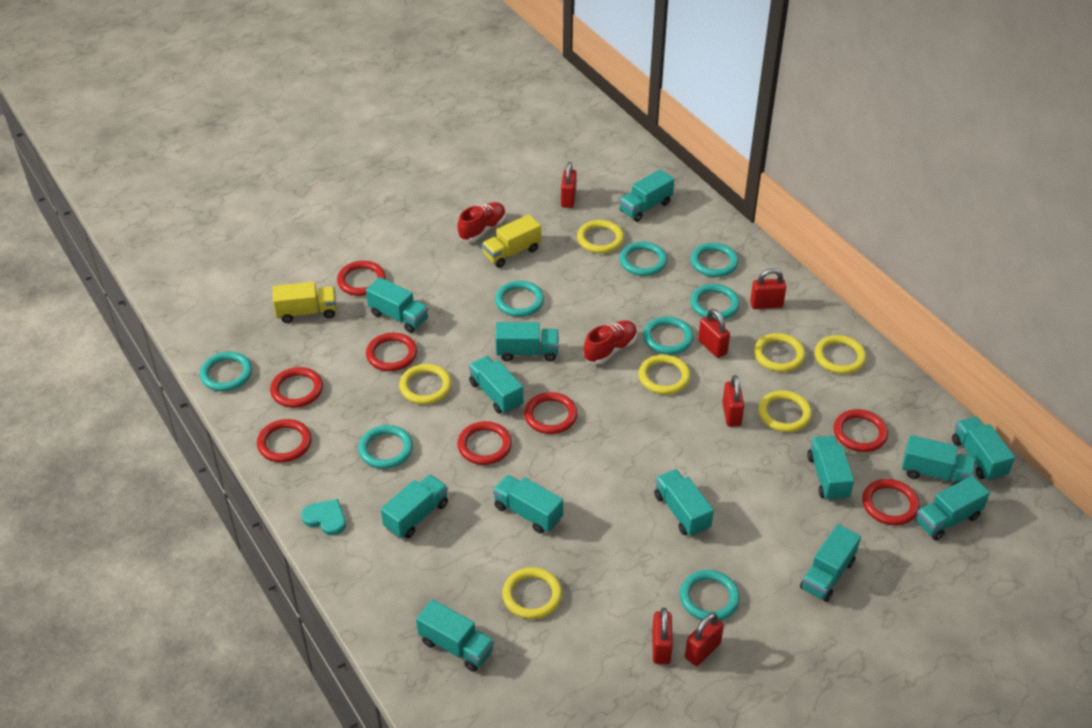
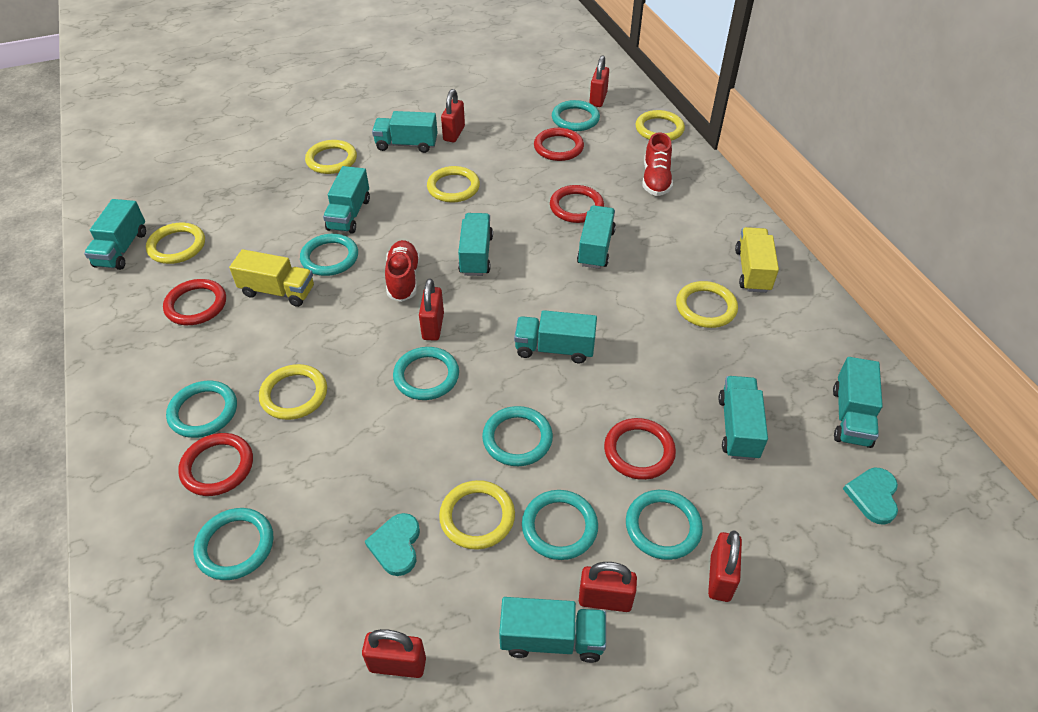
red ring: [257,419,312,462] [270,367,323,408] [337,261,386,296] [366,333,417,371] [457,421,512,465] [524,392,577,434] [834,409,888,452] [862,479,920,525] = 8 -> [163,279,226,325] [178,433,253,496] [534,128,584,161] [550,185,604,223] [604,418,676,480] = 5
turquoise heart: [301,499,346,535] = 1 -> [365,513,420,576] [843,467,898,525] = 2
turquoise truck: [366,277,428,333] [381,474,448,538] [416,599,494,672] [469,356,523,414] [493,475,563,534] [495,322,559,362] [619,169,674,222] [654,469,714,537] [800,524,861,602] [807,436,854,501] [902,435,976,485] [915,476,990,540] [952,417,1015,481] = 13 -> [84,199,146,270] [323,166,370,234] [372,111,438,153] [458,213,493,276] [499,597,606,663] [514,310,597,363] [577,205,616,269] [718,376,768,460] [833,357,883,448] = 9

